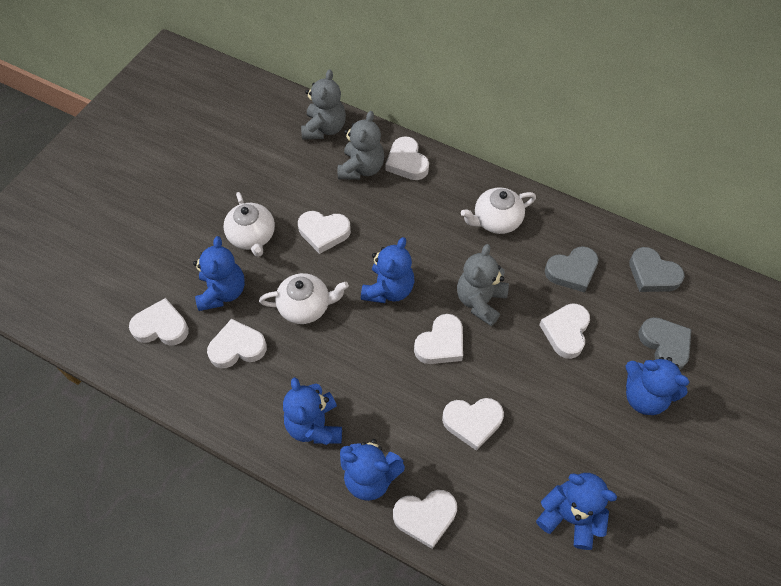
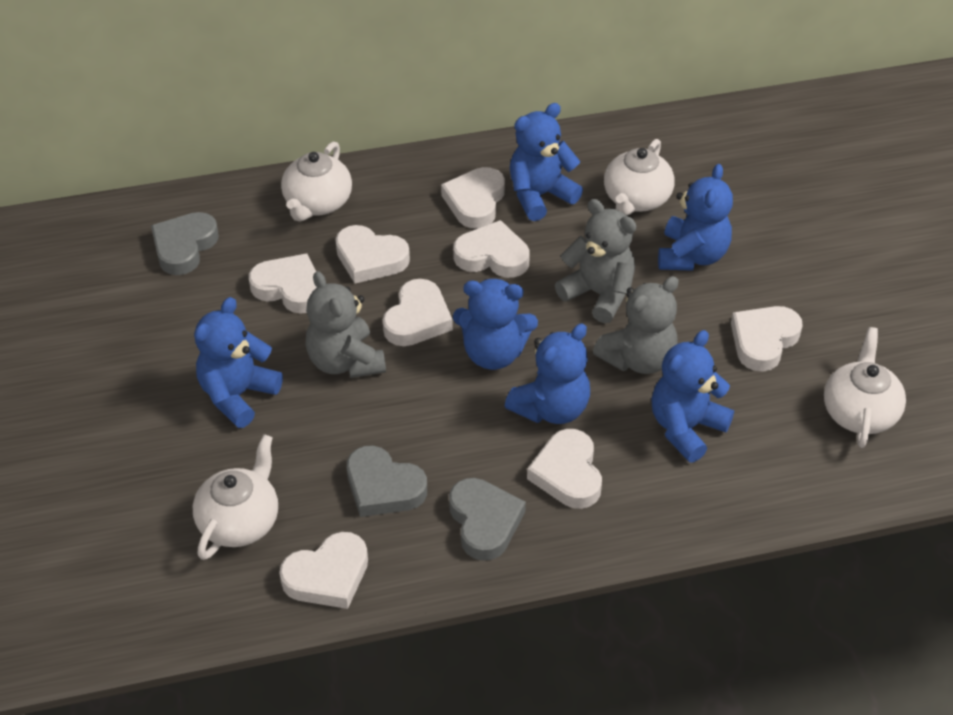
white teapot: [223,192,275,257] [259,273,349,324] [461,187,536,234] = 3 -> [193,434,278,560] [281,142,352,222] [604,139,675,216] [824,327,906,448] = 4

